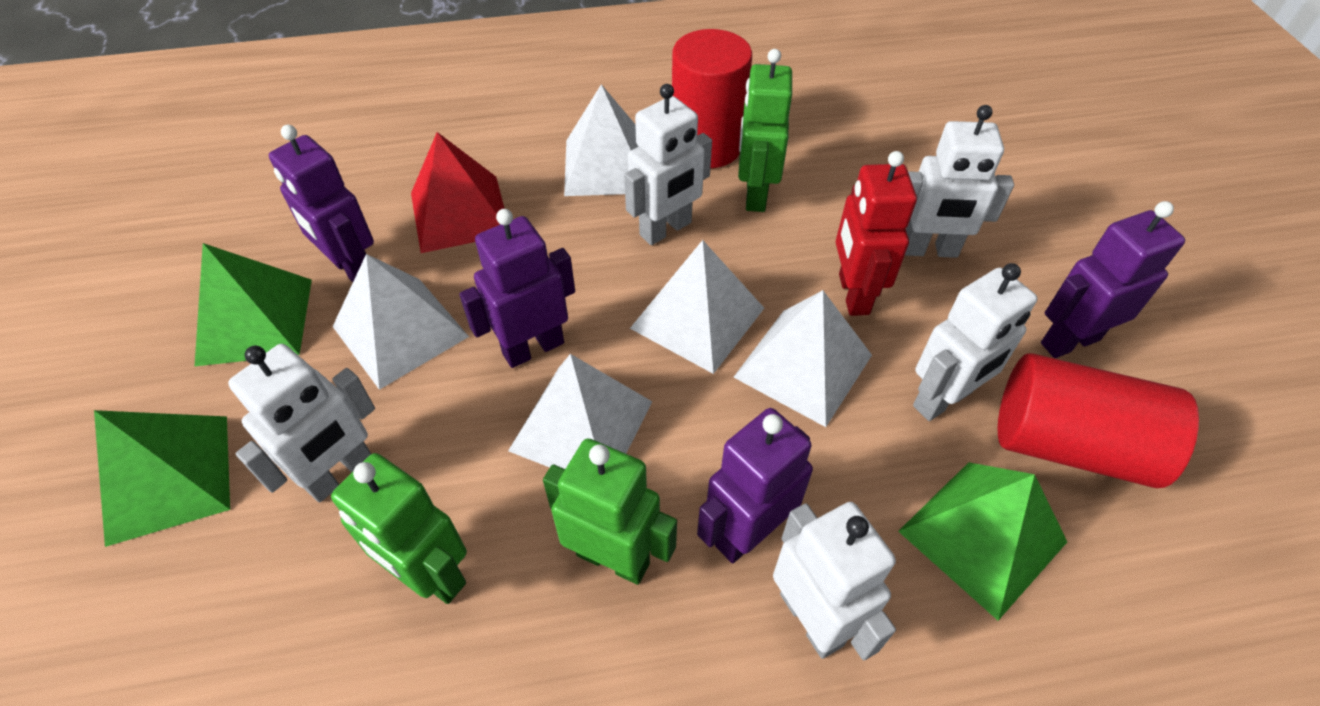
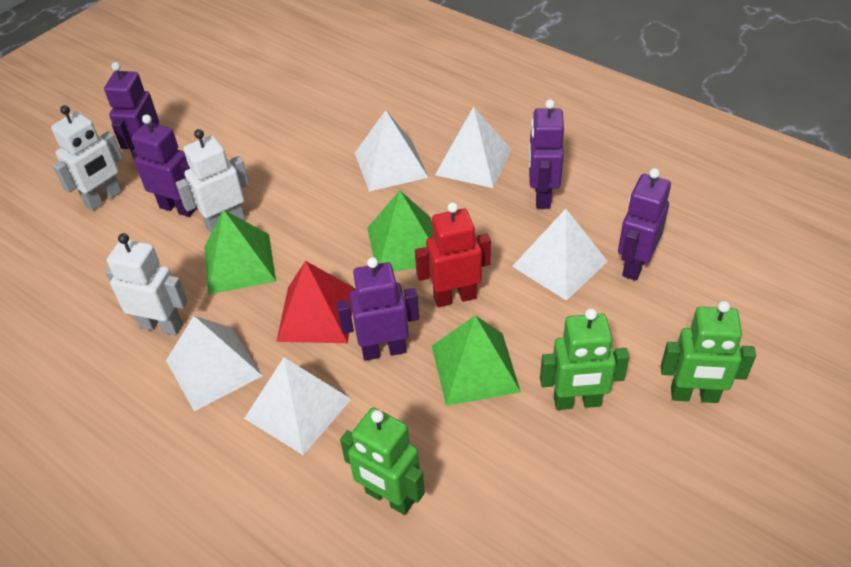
purple robot: [269,125,374,282] [459,209,575,368] [697,408,813,563] [1041,201,1185,358] = 4 -> [104,62,159,159] [132,114,197,217] [337,257,419,361] [529,99,564,209] [618,168,671,281] = 5
red cylinder: [672,29,752,169] [998,353,1199,488] = 2 -> none = 0
white robot: [228,344,375,503] [624,84,712,245] [773,502,896,660] [905,105,1014,258] [913,263,1038,421] = 5 -> [51,105,123,211] [105,233,188,335] [176,129,249,234] = 3

